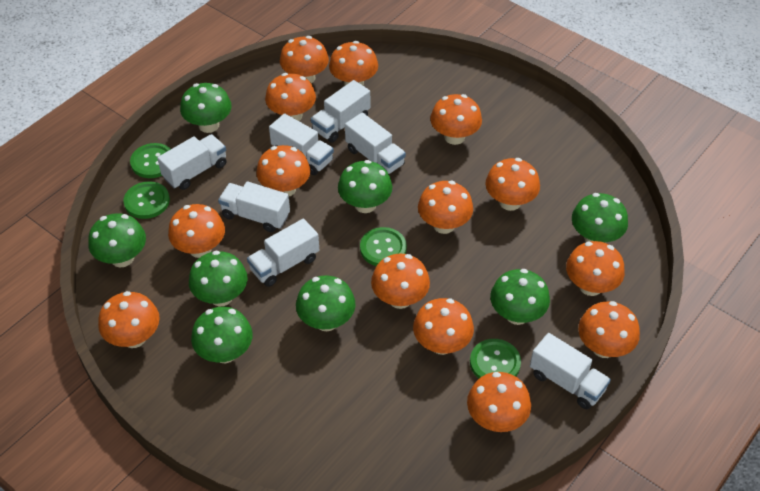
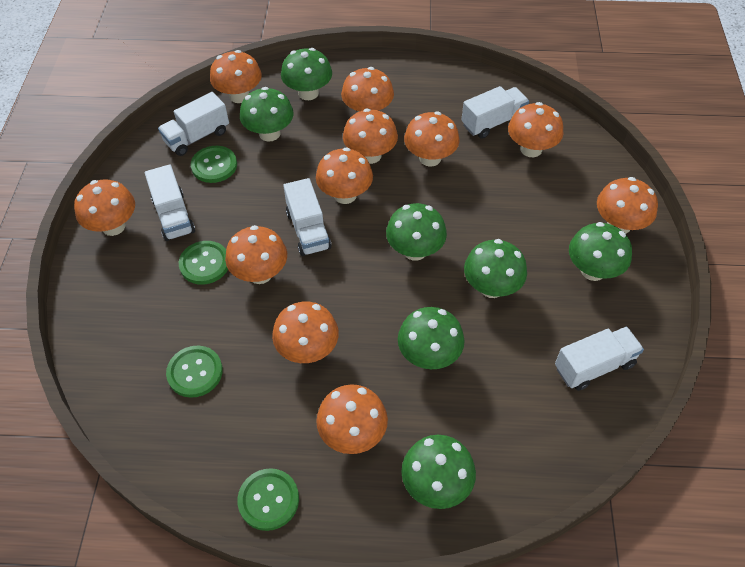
green mushroom: [88,213,146,268] [180,83,232,133] [189,251,248,307] [191,307,253,363] [296,275,355,331] [338,160,392,213] [490,269,550,325] [572,193,628,243] = 8 -> [240,87,294,142] [281,48,332,100] [386,203,447,261] [398,307,465,369] [401,435,476,509] [464,239,527,298] [569,222,632,281] = 7
orange mushroom: [98,291,160,348] [168,204,225,258] [256,145,310,196] [265,73,316,121] [280,36,329,84] [329,41,378,86] [371,254,430,309] [413,298,474,355] [418,181,473,234] [430,94,482,145] [467,372,531,432] [485,158,540,211] [566,241,625,296] [578,301,640,358] = 14 -> [74,179,135,236] [210,50,262,103] [225,225,287,284] [272,302,339,363] [316,147,373,204] [316,384,388,454] [341,67,394,112] [343,108,398,164] [404,112,459,167] [508,102,563,157] [597,177,658,234] = 11
white truck: [157,134,227,190] [218,181,290,232] [247,219,319,287] [269,113,334,175] [311,80,370,143] [345,113,406,174] [530,333,611,409] = 7 -> [145,164,195,241] [158,92,229,156] [283,178,331,256] [461,86,529,139] [555,326,644,391] = 5

